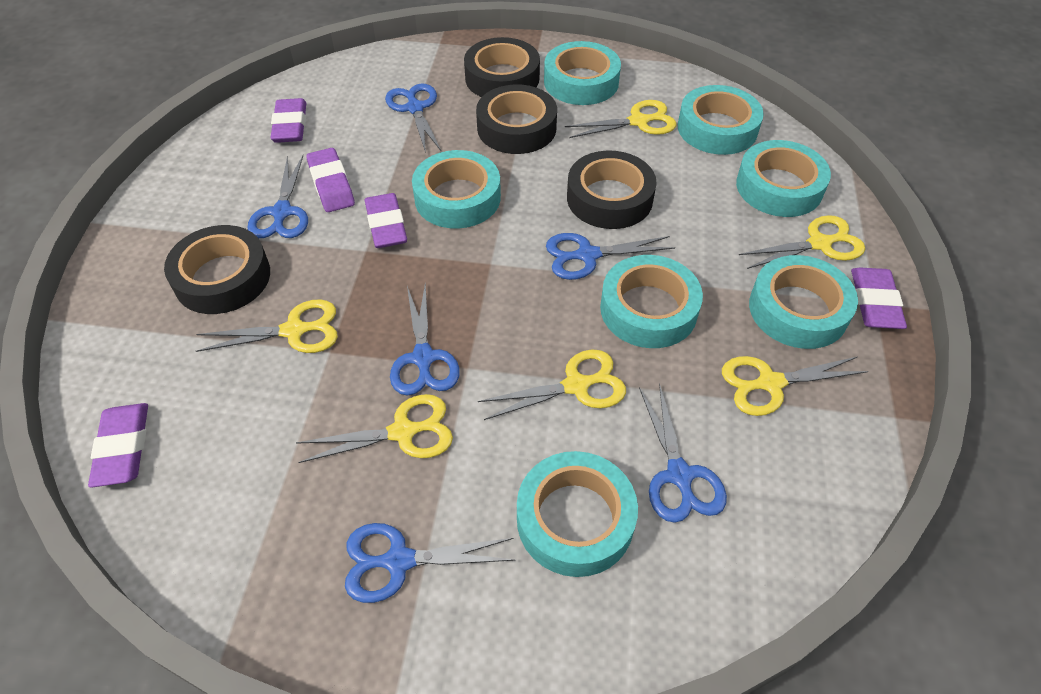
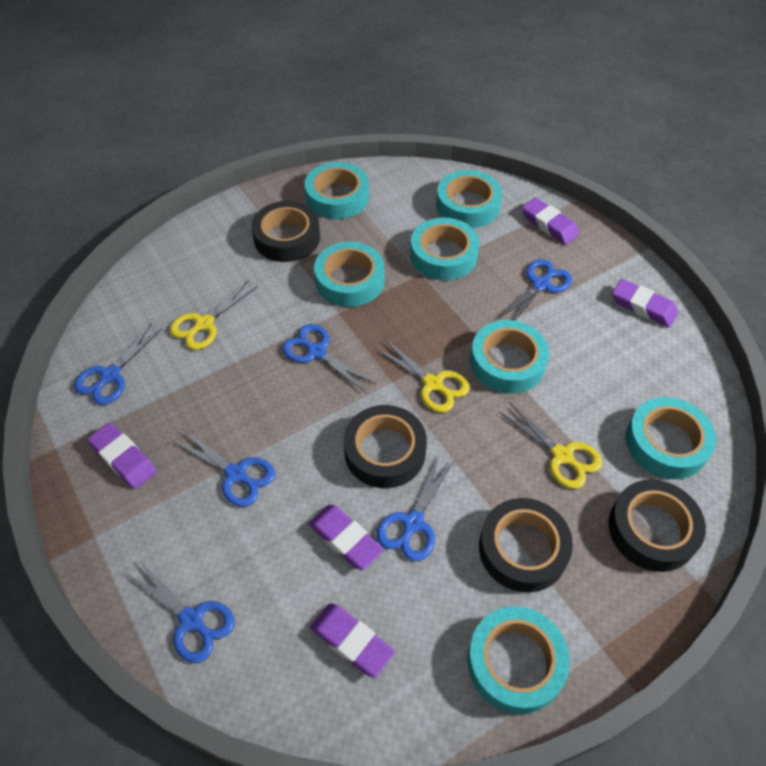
yellow scissors: [196,299,338,353] [296,394,453,463] [478,350,626,420] [565,100,676,138] [722,356,868,416] [739,215,865,269] = 6 -> [170,280,258,350] [375,339,470,412] [499,402,602,489] = 3

